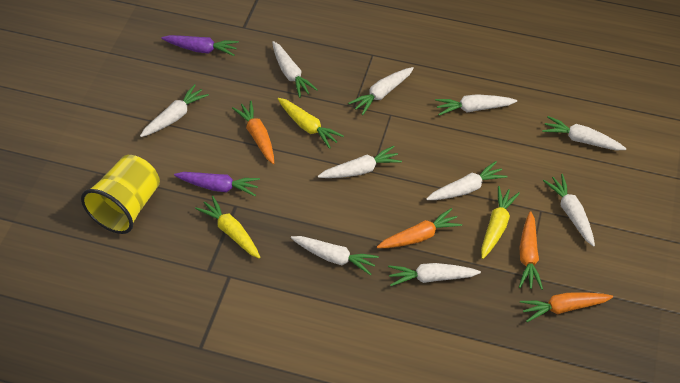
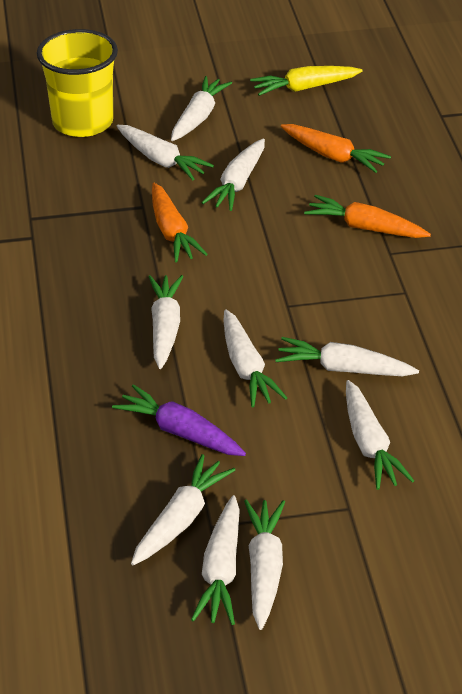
orange carrot: [232,101,274,164] [377,208,462,248] [519,211,543,290] [520,292,613,322] = 4 -> [152,183,207,262] [281,124,391,173] [304,195,431,238] = 3
purple carrot: [161,35,239,56] [174,172,260,196] = 2 -> [112,384,246,456] = 1
yellow carrot: [195,196,260,259] [278,98,344,149] [481,186,520,259] = 3 -> [250,66,363,96] = 1

